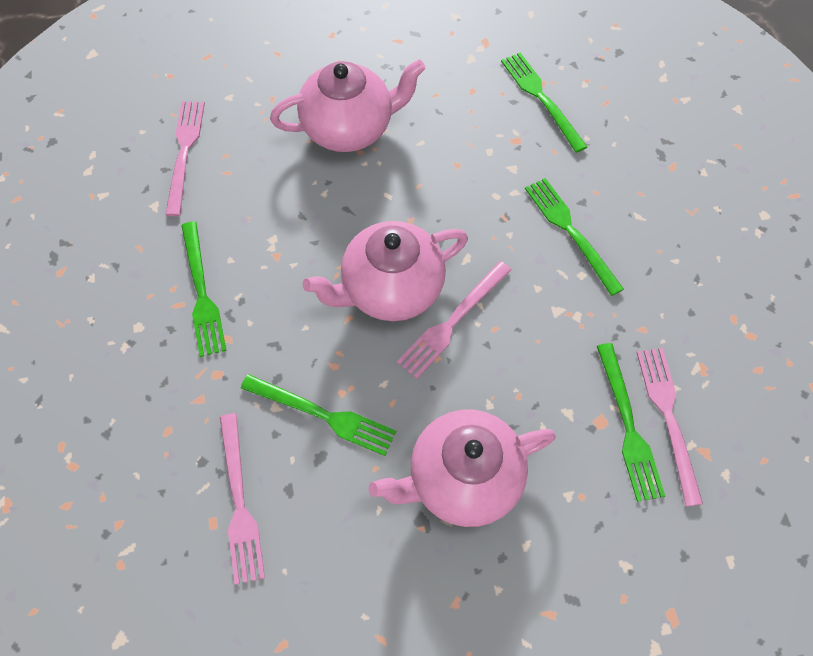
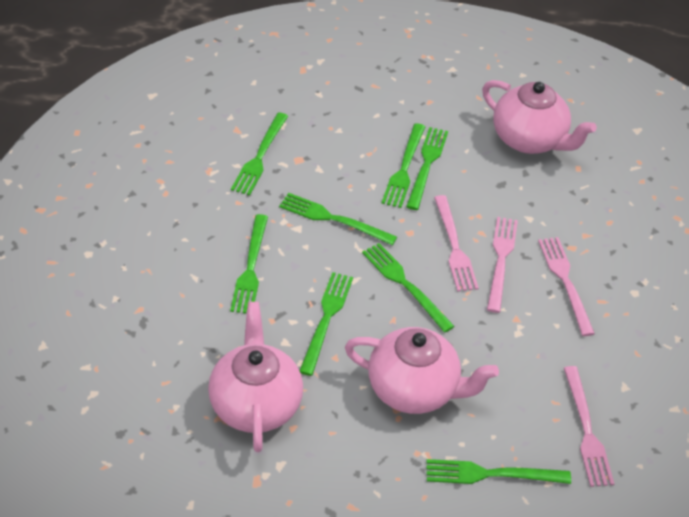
green fork: [181,221,227,357] [241,374,396,456] [501,53,587,153] [525,178,624,296] [597,343,665,502] = 5 -> [230,214,268,313] [231,113,288,196] [279,193,397,245] [299,272,353,376] [362,243,455,333] [381,123,425,208] [406,127,448,210] [426,459,571,484] = 8

